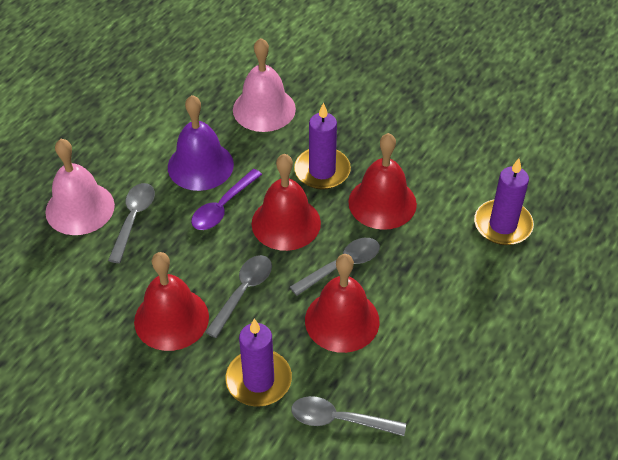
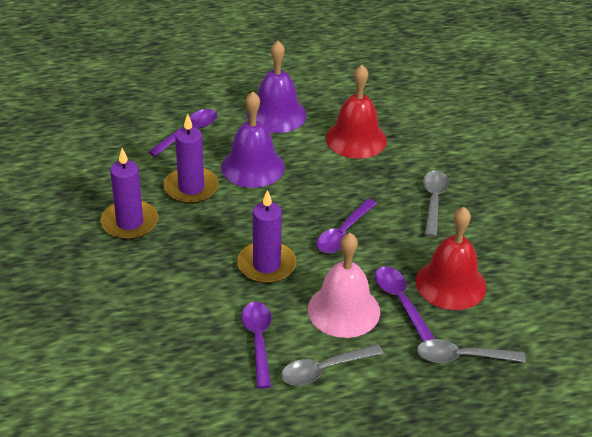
grey spoon: [108,183,155,263] [205,255,272,338] [290,238,380,296] [291,396,406,436] = 4 -> [281,344,383,386] [417,339,526,363] [423,170,449,237] = 3
pink bell: [45,139,115,235] [233,38,296,132] = 2 -> [308,233,380,338] = 1
purple bell: [168,95,234,191] = 1 -> [221,91,285,188] [247,41,307,133] = 2
purple spoon: [191,169,262,230] = 1 -> [148,109,217,157] [241,302,271,389] [317,199,377,253] [375,267,435,342] = 4
red bell: [134,252,209,351] [251,154,321,251] [305,254,379,353] [348,133,417,230] = 4 -> [326,65,387,159] [416,207,487,310] = 2

